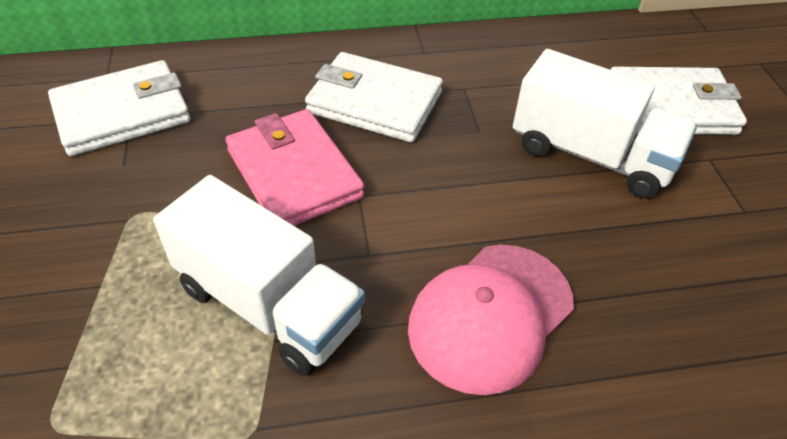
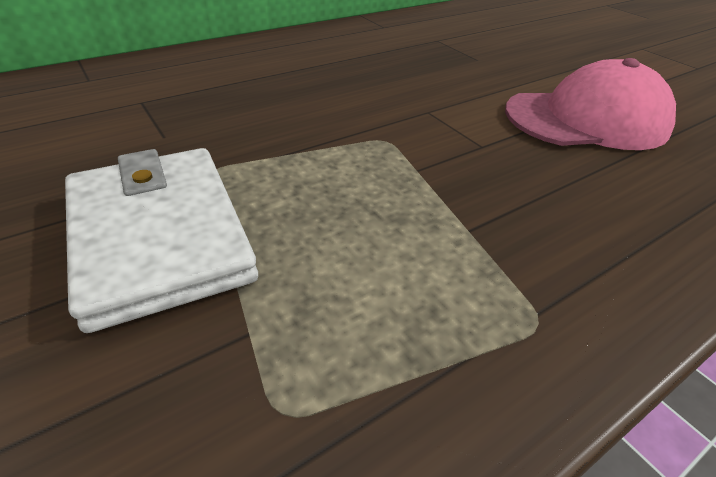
pink wallet: [226,109,364,226] = 1 -> none = 0
white truck: [153,175,365,376] [513,49,697,199] = 2 -> none = 0
white wallet: [48,60,190,156] [305,52,443,143] [610,67,747,135] = 3 -> [65,148,258,333] = 1

